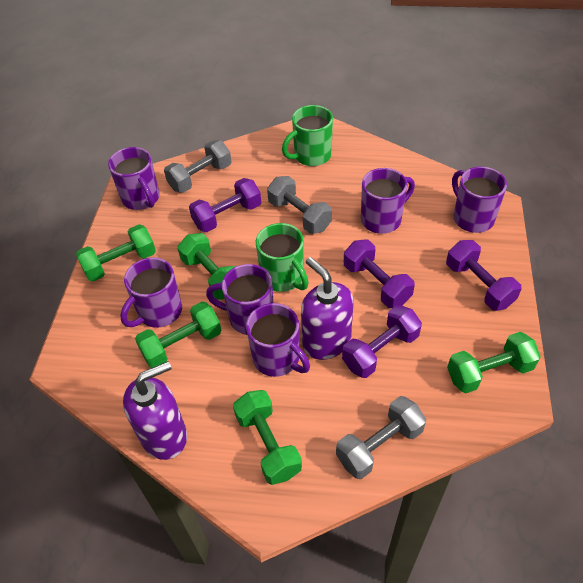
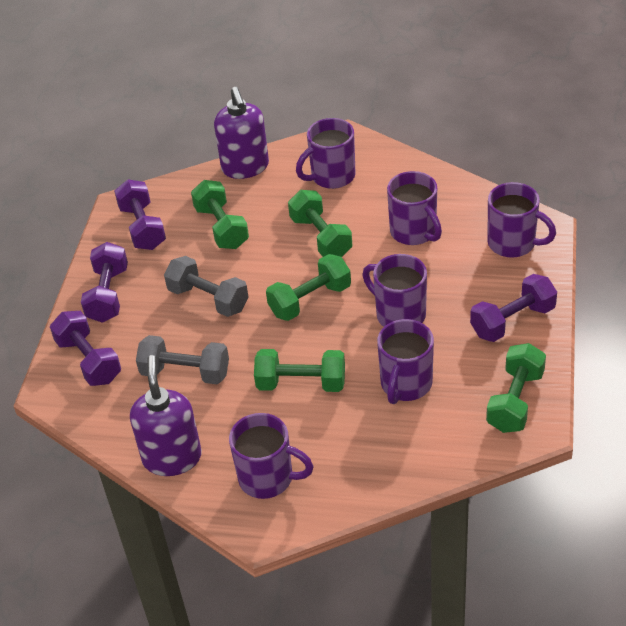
green mug: [256,223,309,292] [282,105,333,166] = 2 -> none = 0
grey dumbbell: [164,140,231,193] [267,176,332,234] [336,396,426,479] = 3 -> [136,335,229,384] [164,256,248,317] = 2

